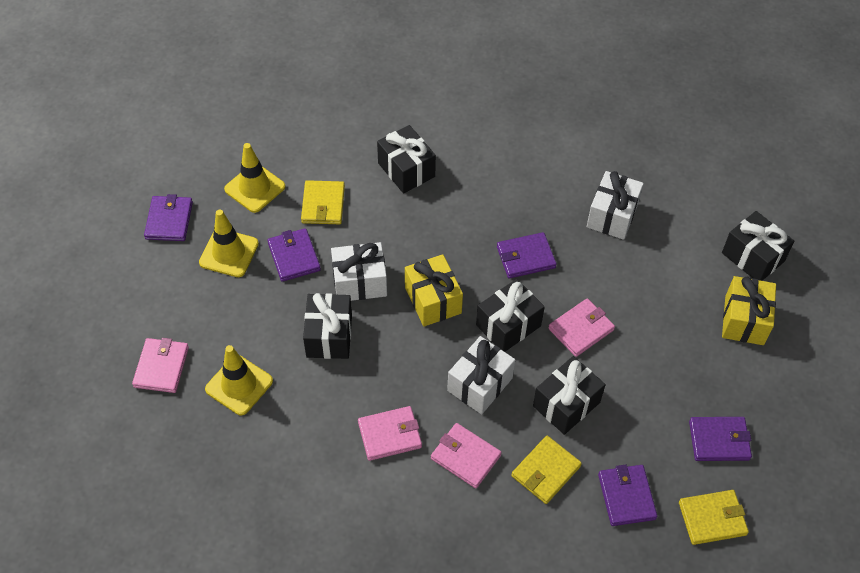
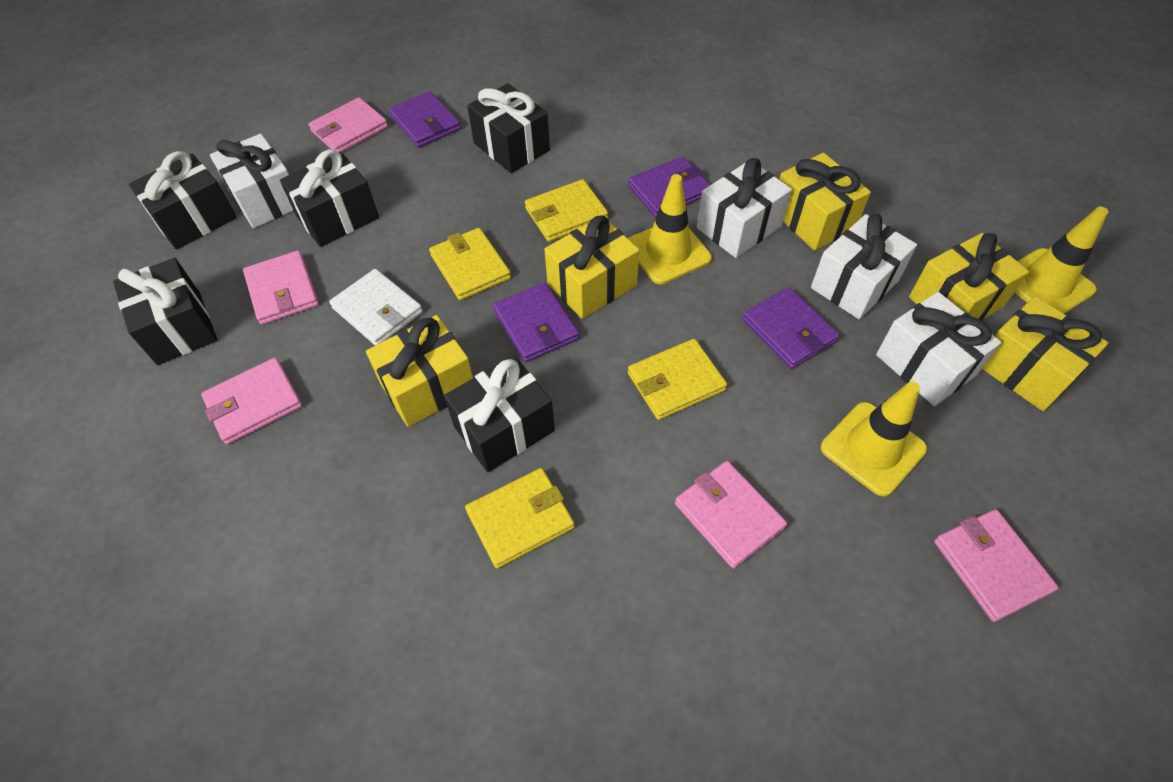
pink wallet: [132,338,189,393] [358,406,422,461] [431,423,502,488] [548,298,615,357] = 4 -> [201,358,302,444] [243,251,319,325] [309,97,388,152] [675,461,787,569] [934,509,1059,622] = 5
purple wallet: [144,194,193,241] [267,228,321,282] [497,232,557,278] [598,465,657,526] [689,417,752,461] = 5 -> [388,91,461,148] [493,283,579,362] [628,156,710,217] [742,287,840,369] = 4
white gift: [331,242,387,301] [447,336,515,414] [587,171,644,240] = 3 -> [210,134,294,228] [697,158,792,258] [811,214,917,319] [876,292,1001,406] = 4
white wallet: none = 0 -> [329,269,423,345] = 1
yellow gift: [405,254,463,327] [722,276,776,345] = 2 -> [366,315,473,427] [544,216,639,319] [779,153,871,251] [909,233,1029,320] [982,296,1108,411] = 5
yellow wallet: [301,180,345,224] [511,436,582,504] [679,490,749,545] = 3 -> [429,228,511,300] [465,468,575,569] [525,179,608,242] [628,339,727,420] = 4

